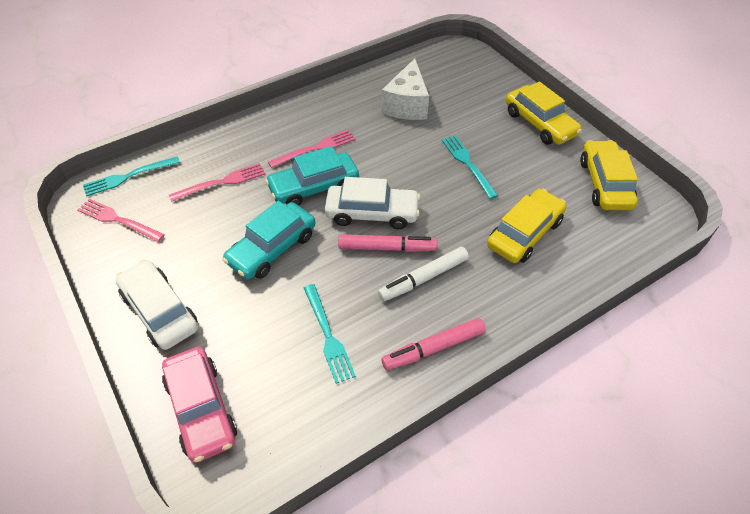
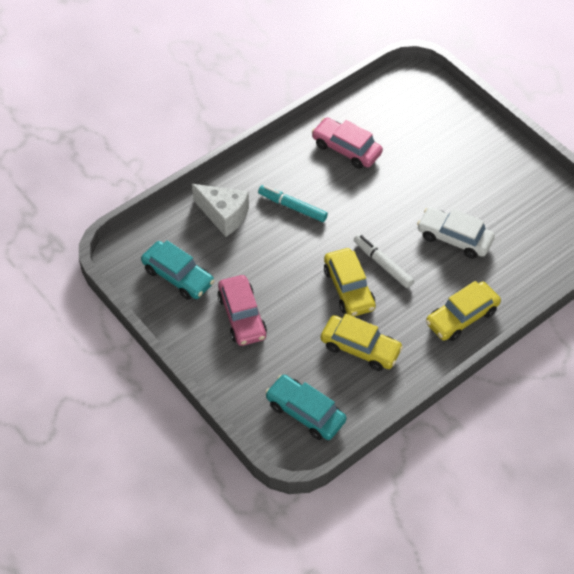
pink car: [162,347,237,463] = 1 -> [218,275,267,346] [312,118,383,169] = 2
pink fork: [77,199,165,242] [169,163,265,202] [268,130,355,168] = 3 -> none = 0
pink marker: [338,234,437,252] [381,318,486,370] = 2 -> none = 0
turquoise fork: [83,156,180,196] [304,284,356,384] [442,135,498,199] = 3 -> none = 0
turquoise marker: none = 0 -> [258,185,328,222] = 1
white car: [116,260,198,350] [325,177,420,229] = 2 -> [417,207,495,259] = 1

